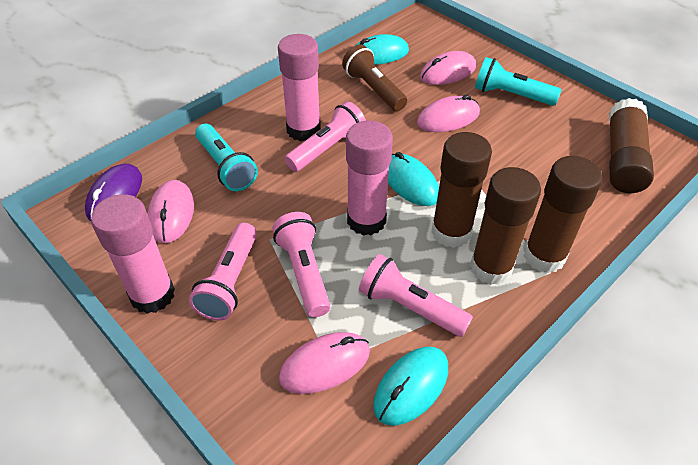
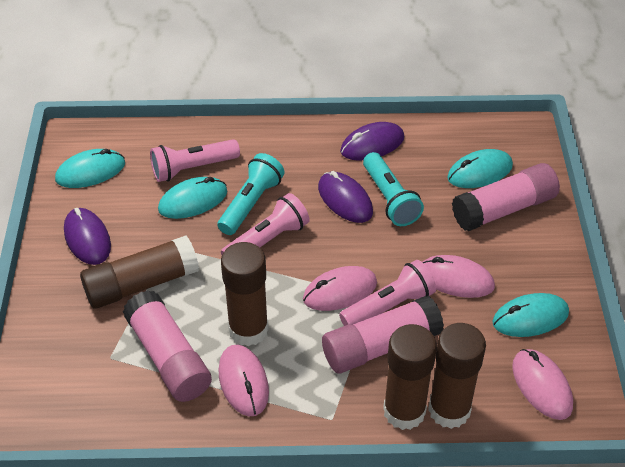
brown flashlight: [342,45,407,111] = 1 -> none = 0
pink flashlight: [189,223,257,321] [272,212,330,317] [285,102,366,172] [359,254,473,337] = 4 -> [150,139,240,182] [221,193,310,255] [339,260,436,326] = 3
purple mouse: [85,164,142,221] = 1 -> [64,208,111,265] [318,171,373,223] [340,122,404,161] = 3
turquoise mouse: [355,34,409,65] [373,347,448,426] [388,152,439,206] = 3 -> [55,149,125,188] [158,177,227,219] [447,149,513,188] [492,293,569,337] = 4

